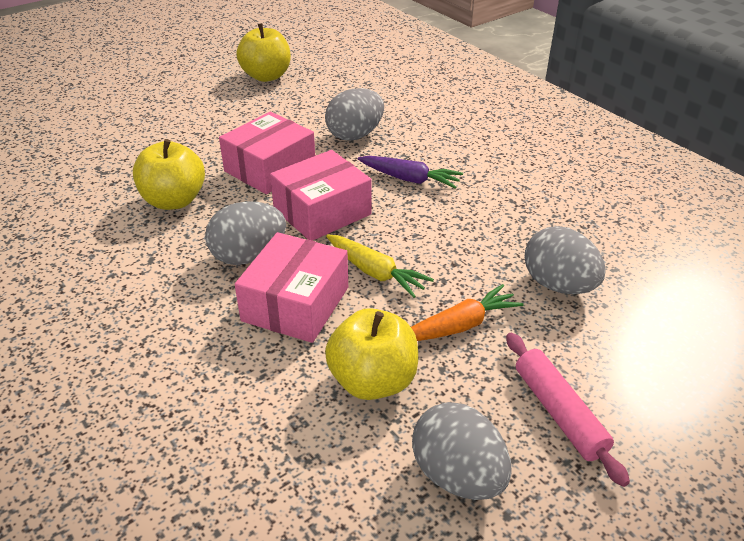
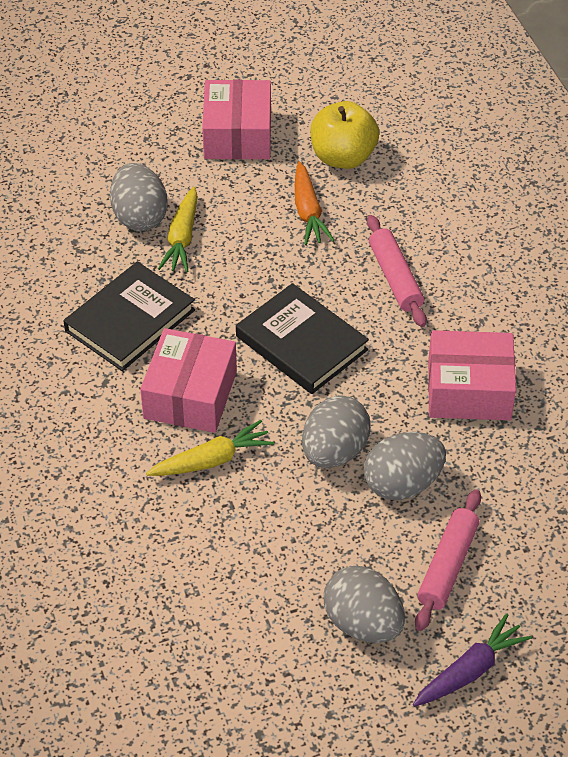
black book: none = 0 -> [63,262,195,371] [236,283,369,394] = 2
pink rolling pin: [506,333,630,487] = 1 -> [367,215,427,327] [415,489,481,631] = 2
yellow apple: [133,139,205,210] [236,23,291,82] [325,308,418,400] = 3 -> [311,101,379,169] = 1
yellow carrot: [326,234,434,298] = 1 -> [146,420,274,476] [158,187,198,272] = 2

